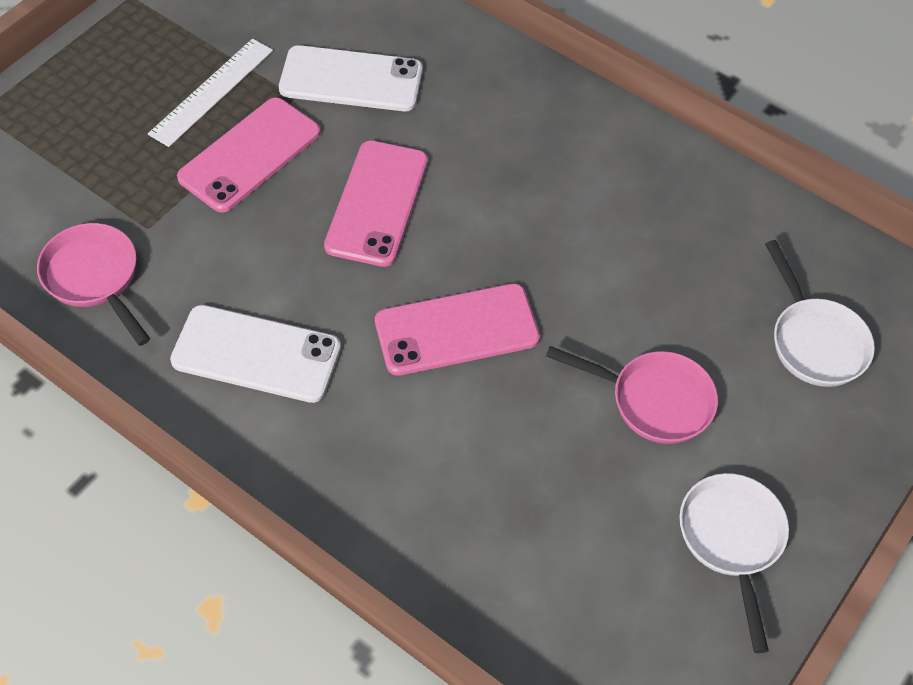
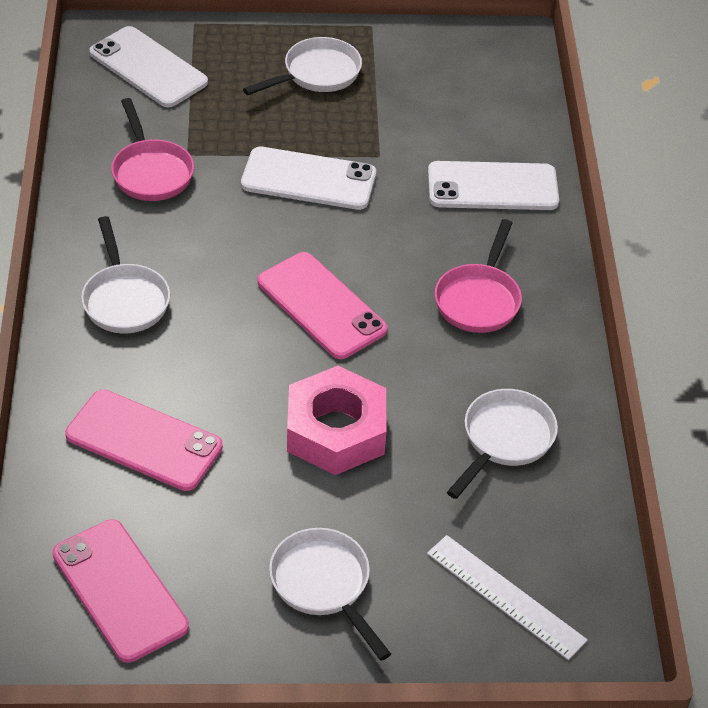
pink nut: none = 0 -> [287,366,386,475] = 1
white pan: [679,473,789,653] [765,240,875,387] = 2 -> [81,216,170,333] [243,37,362,95] [269,528,391,661] [447,389,558,499] = 4
white phone: [170,305,341,403] [279,45,423,111] = 2 -> [89,26,208,107] [241,147,376,210] [428,161,559,210] = 3

